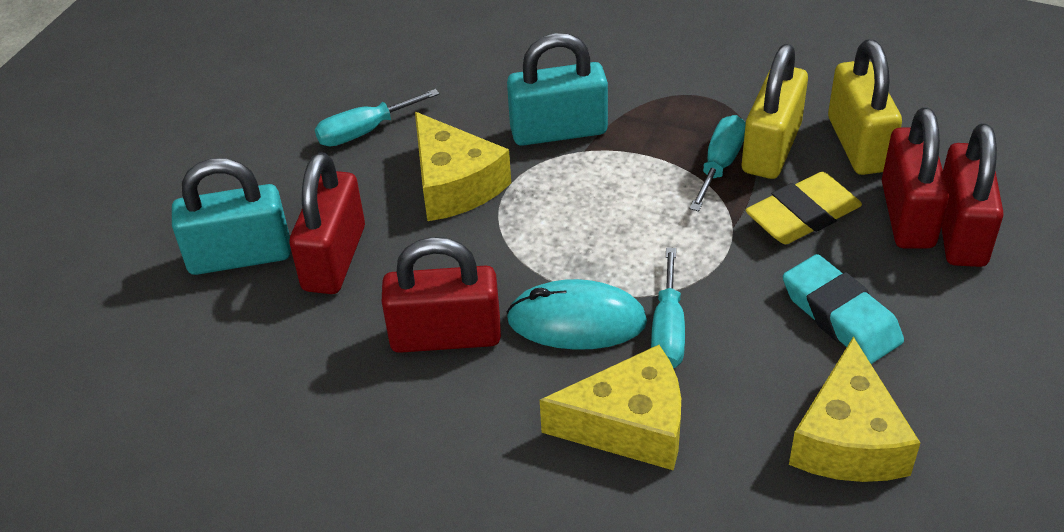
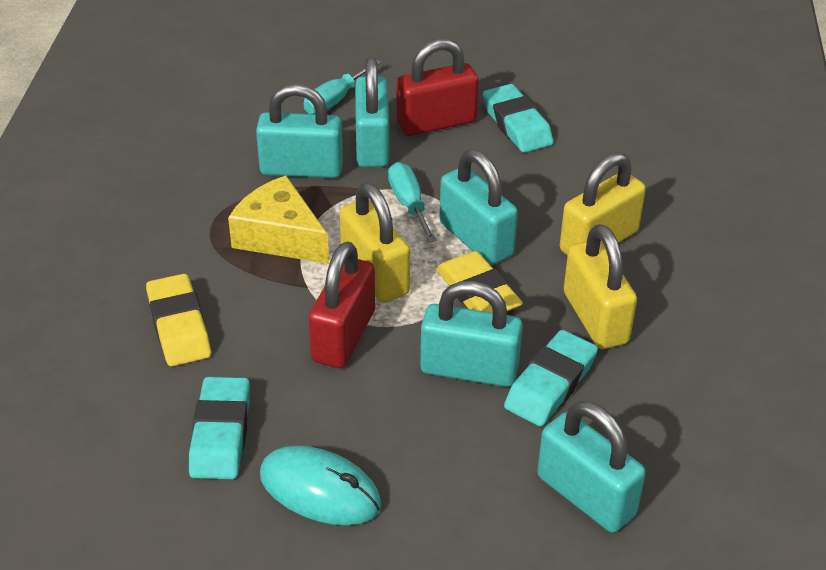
red padlock: [289,153,365,294] [382,237,501,353] [882,107,949,248] [941,123,1004,267] = 4 -> [309,241,375,368] [397,39,479,136] = 2
turquoise eraser: [783,254,904,364] = 1 -> [189,376,250,479] [483,84,553,153] [504,330,598,426] = 3
turquoise padlock: [172,158,291,275] [507,33,608,146] = 2 -> [256,84,343,178] [355,57,389,167] [420,281,523,387] [439,149,518,265] [537,401,646,533] = 5
turquoise screwdriver: [315,89,440,147] [651,248,685,368] [690,115,746,211] = 3 -> [304,59,382,114] [388,162,436,242] = 2
yellow cheese: [415,112,511,221] [540,345,681,470] [789,337,920,482] = 3 -> [228,175,329,264] = 1
yellow eraser: [746,172,862,244] = 1 -> [146,274,211,366] [435,251,523,313] = 2
yellow padlock: [742,44,808,179] [828,39,902,175] = 2 -> [340,183,410,303] [560,152,646,256] [564,224,637,349] = 3

